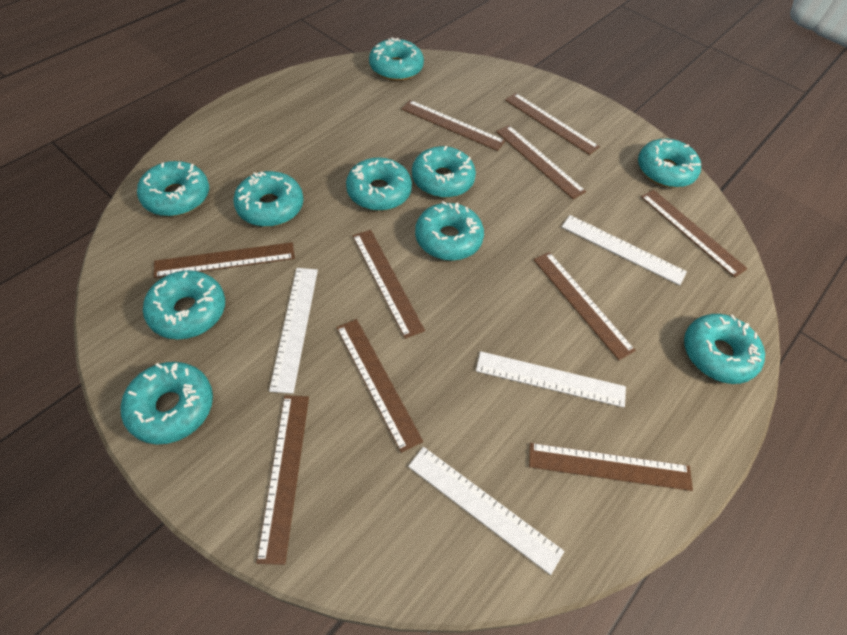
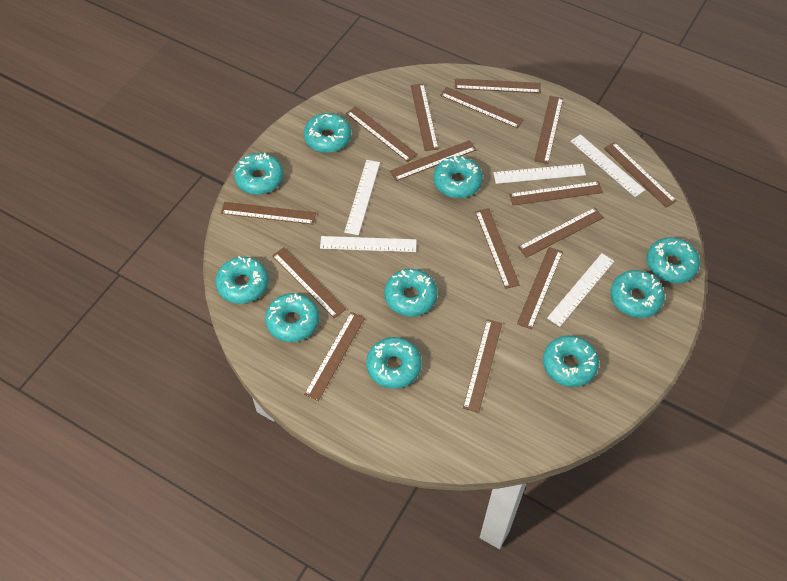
brown ruler: [154,242,295,278] [256,395,309,565] [336,319,423,453] [352,230,425,339] [401,100,505,151] [496,125,586,199] [505,93,600,155] [529,443,693,491] [533,252,636,360] [641,189,748,278] = 10 -> [221,202,316,225] [272,248,346,318] [304,312,365,401] [346,106,418,162] [390,140,476,181] [411,83,439,151] [440,87,524,129] [455,78,541,93] [463,319,502,413] [475,208,520,289] [509,181,603,205] [517,247,563,330] [518,207,604,258] [534,96,563,164] [604,142,677,208] = 15
white ruler: [269,268,318,394] [408,447,564,575] [476,351,626,407] [562,215,687,285] = 4 -> [320,236,417,252] [344,160,380,235] [493,164,586,184] [547,253,614,327] [571,134,645,197] = 5

